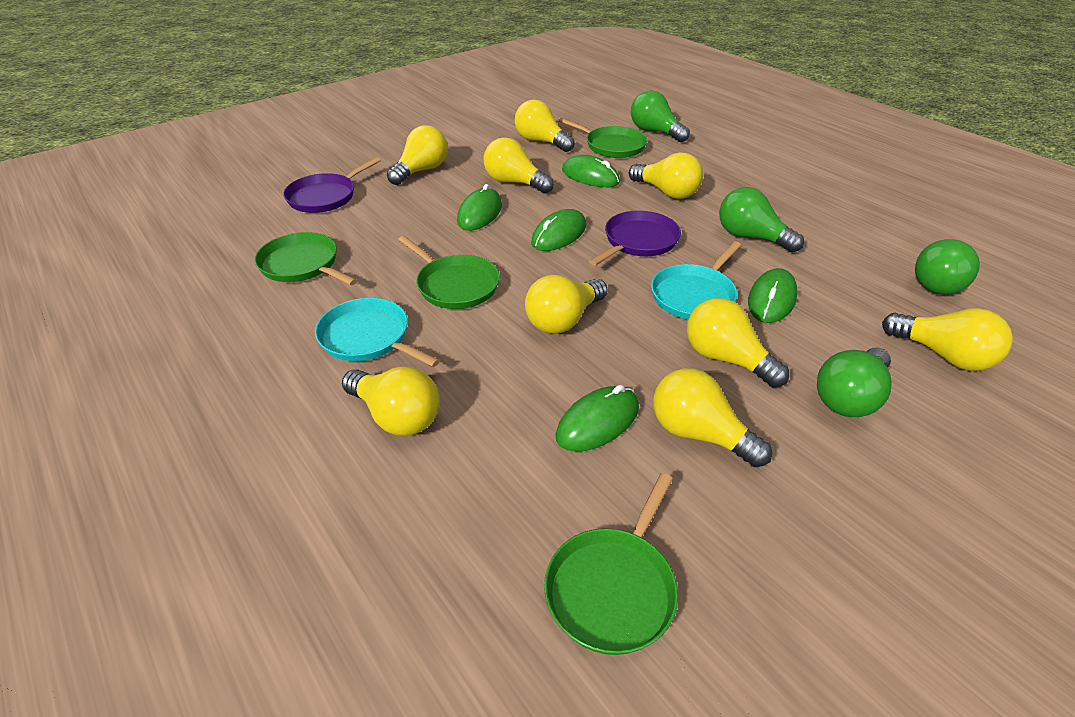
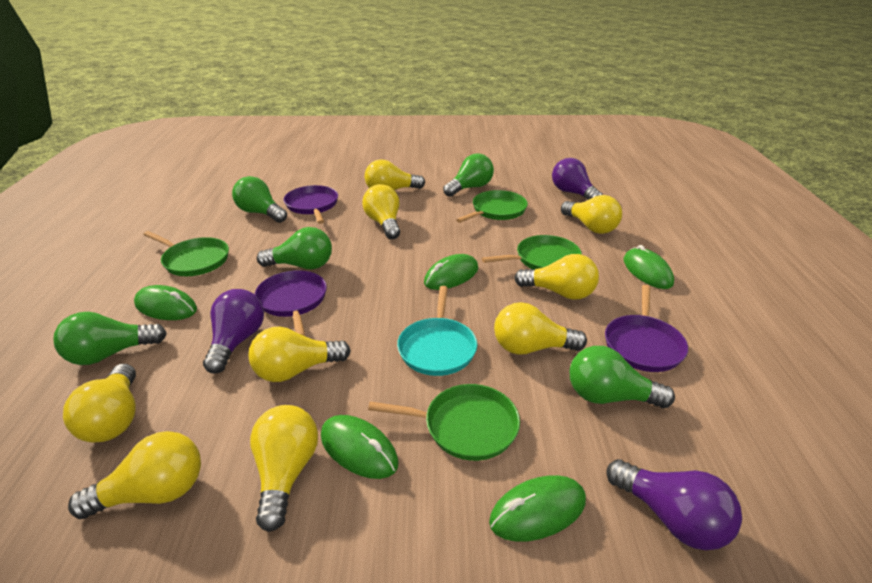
green light bulb: [631,90,690,142] [719,187,804,253] [817,347,892,417] [915,239,980,294] = 4 -> [54,312,167,365] [232,176,287,223] [257,227,332,269] [443,153,494,197] [570,346,675,408] = 5
purple light bulb: none = 0 -> [203,289,264,374] [552,158,603,200] [606,459,742,550] = 3
purple pan: [283,157,381,213] [589,210,681,266] = 2 -> [255,270,327,336] [284,185,338,224] [605,285,688,372] = 3
turquoise pan: [315,298,440,367] [651,241,741,320] = 2 -> [397,286,477,376] = 1

